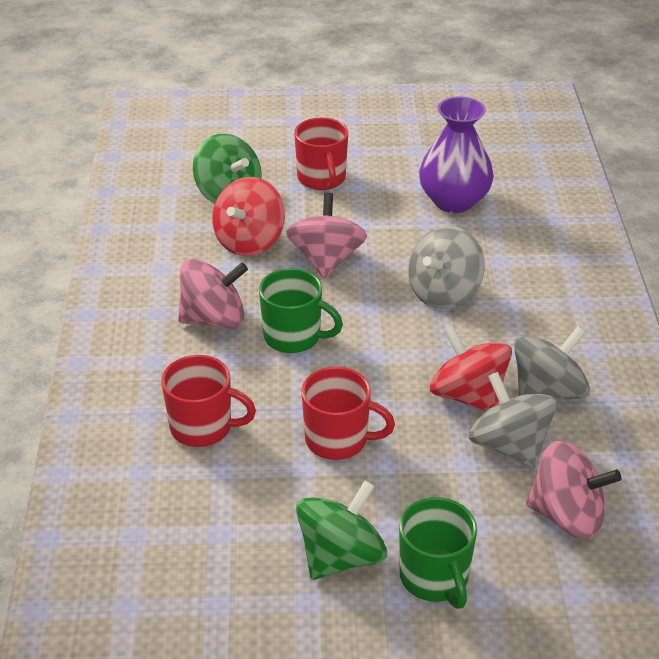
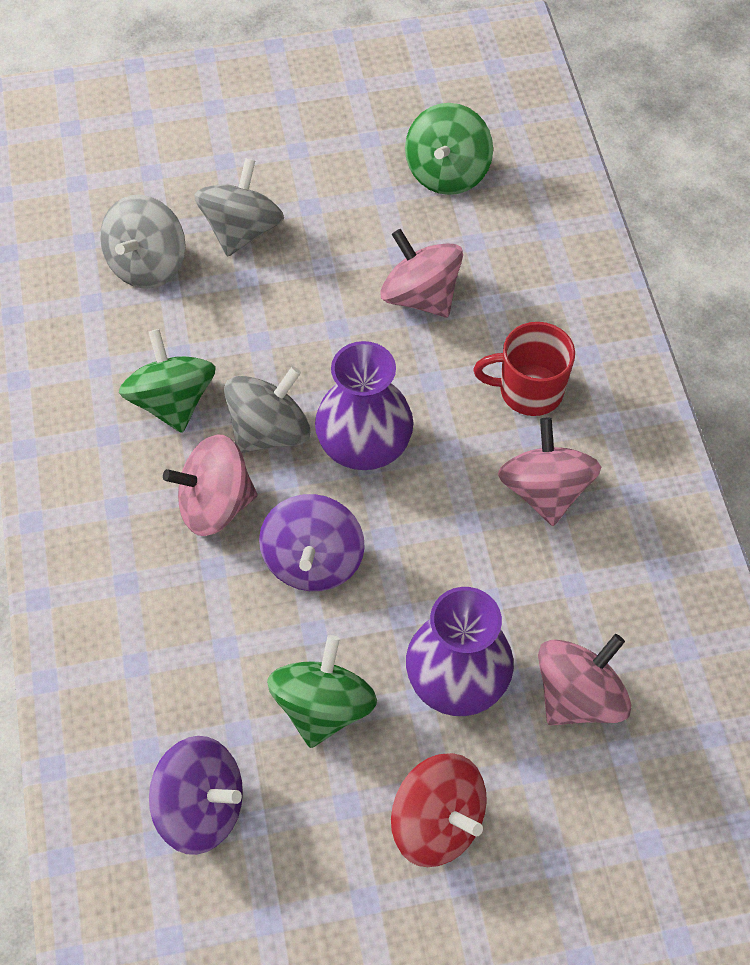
green mug: [259,268,343,353] [399,497,477,609] = 2 -> none = 0
green spinning top: [193,134,262,204] [296,481,387,580] = 2 -> [119,329,216,433] [267,635,377,748] [405,103,493,195] = 3
pink spinning top: [178,259,248,329] [286,193,367,279] [526,441,622,540] = 3 -> [163,435,257,536] [381,229,463,317] [498,418,601,526] [538,634,631,725] = 4
purple spinning top: none = 0 -> [149,736,243,855] [259,494,365,591] = 2
purple vase: [419,96,494,213] = 1 -> [315,341,414,470] [406,587,514,716] = 2
red mug: [161,355,256,447] [294,118,348,190] [301,367,395,460] = 3 -> [474,322,575,416] = 1
red spinning top: [212,177,285,256] [430,325,512,412] = 2 -> [391,753,487,867] = 1

